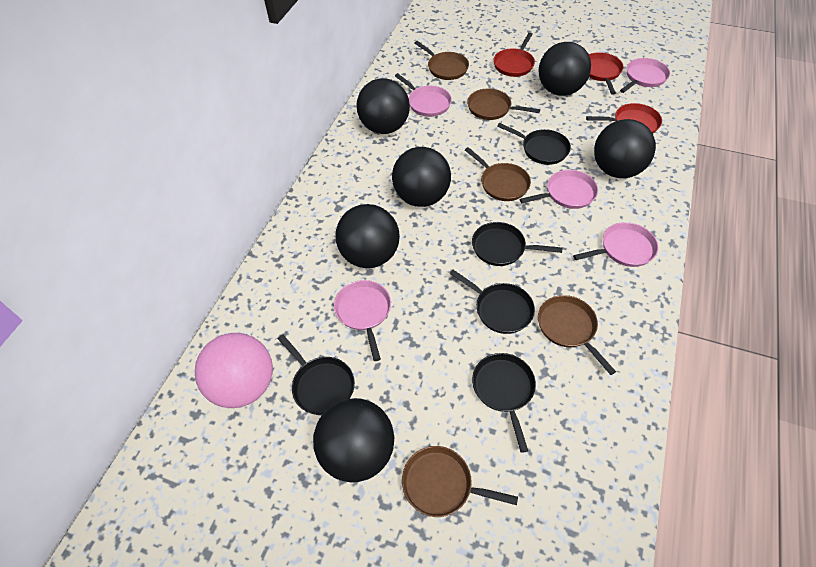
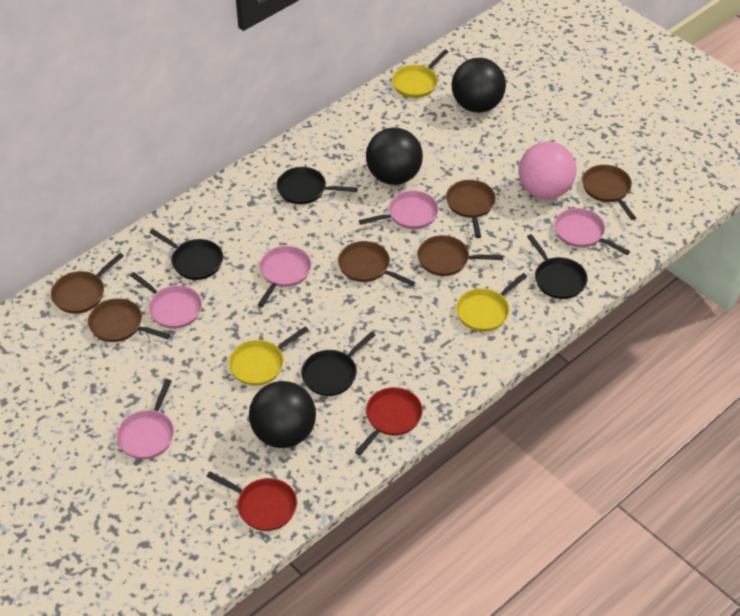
black ball: [313,398,394,482] [335,204,400,268] [356,78,410,134] [392,147,451,207] [538,42,591,96] [594,119,656,178] = 6 -> [249,381,316,448] [366,127,423,185] [452,58,506,113] = 3
black pan: [278,335,355,415] [450,270,535,334] [472,222,562,266] [472,353,536,453] [497,123,571,165] = 5 -> [149,229,223,280] [276,167,358,204] [301,332,375,396] [527,234,588,299] = 4
brown pan: [402,446,518,517] [415,41,469,80] [465,147,531,201] [467,89,540,120] [538,295,616,375] = 5 -> [51,253,124,314] [88,298,170,342] [338,241,415,286] [417,235,503,276] [446,180,496,238] [582,165,636,220] = 6
red pan: [493,32,535,77] [586,103,662,133] [589,52,624,95] = 3 -> [206,472,297,531] [355,387,423,456] = 2
yellow pan: none = 0 -> [228,326,309,386] [392,49,449,98] [456,273,527,332] = 3

